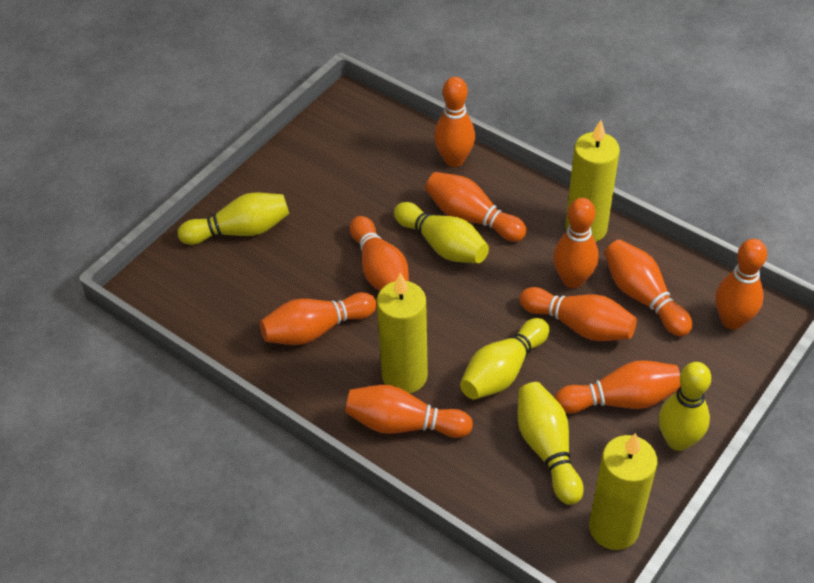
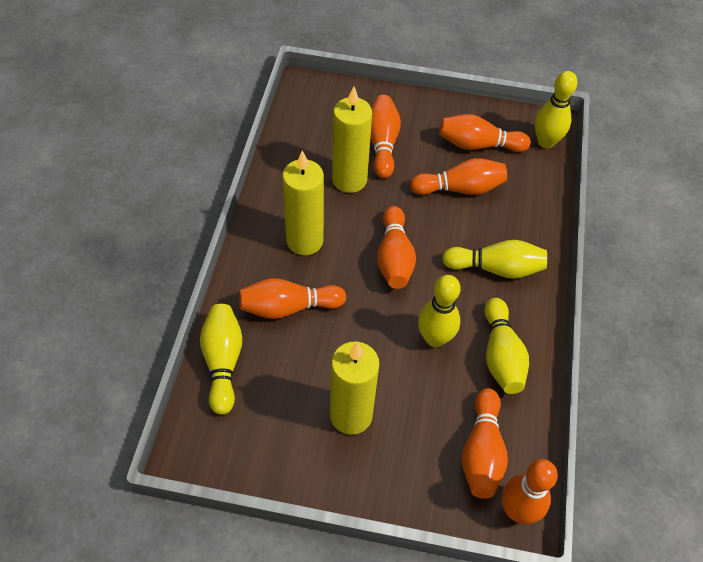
orange bowling pin: [260,292,377,345] [345,385,473,438] [350,216,409,291] [425,172,527,242] [434,77,475,167] [520,287,637,341] [553,198,599,288] [555,360,681,414] [605,239,693,337] [716,239,767,330] = 10 -> [239,278,346,319] [370,95,401,178] [377,206,416,289] [410,158,507,195] [439,114,531,152] [462,388,508,499] [502,459,558,524] = 7

